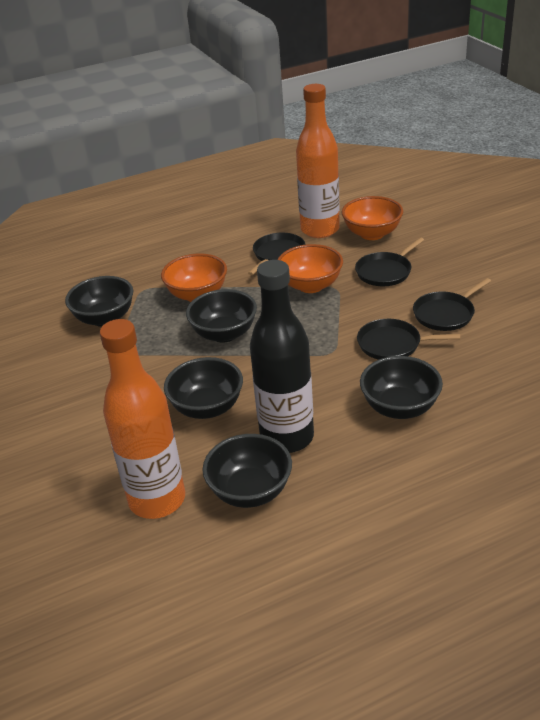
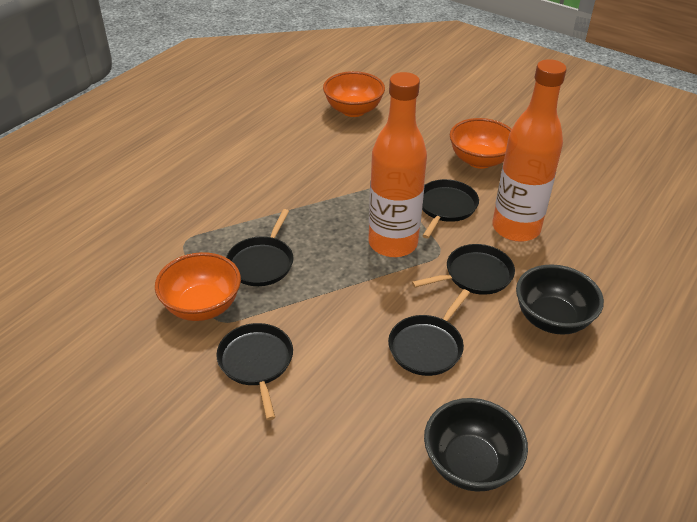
black bottle: [250,260,314,453] = 1 -> none = 0
black bowl: [65,276,134,327] [164,357,243,419] [186,289,257,343] [203,434,292,508] [360,356,443,419] = 5 -> [424,398,528,492] [516,264,604,335] = 2
black pan: [248,233,305,275] [355,238,424,286] [357,319,460,360] [413,278,491,331] = 4 -> [216,323,293,420] [226,209,293,286] [388,289,470,376] [412,244,515,295] [422,179,479,239] = 5

